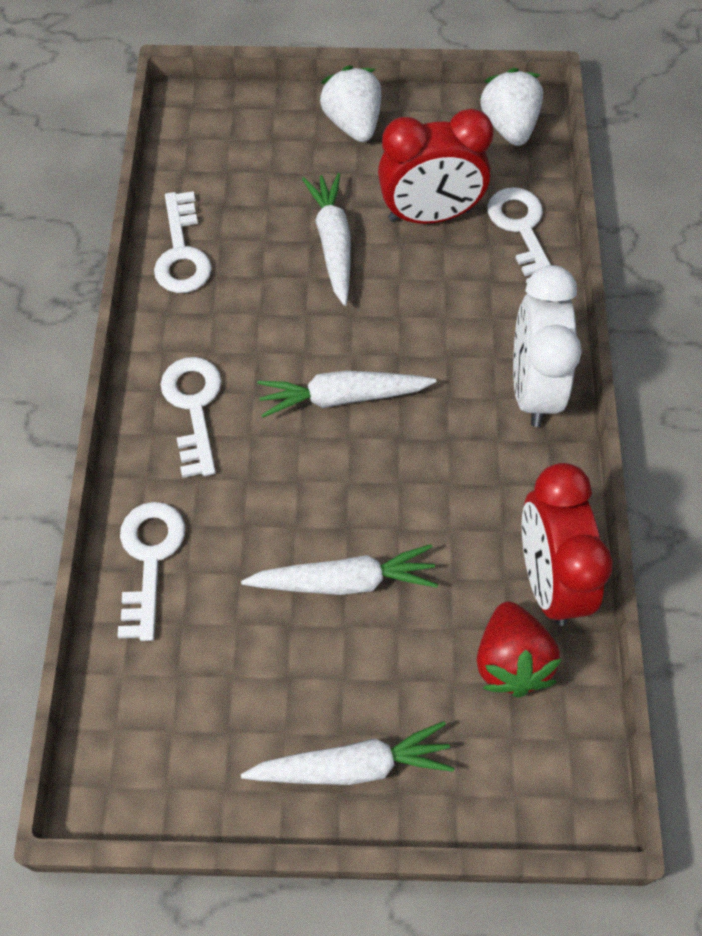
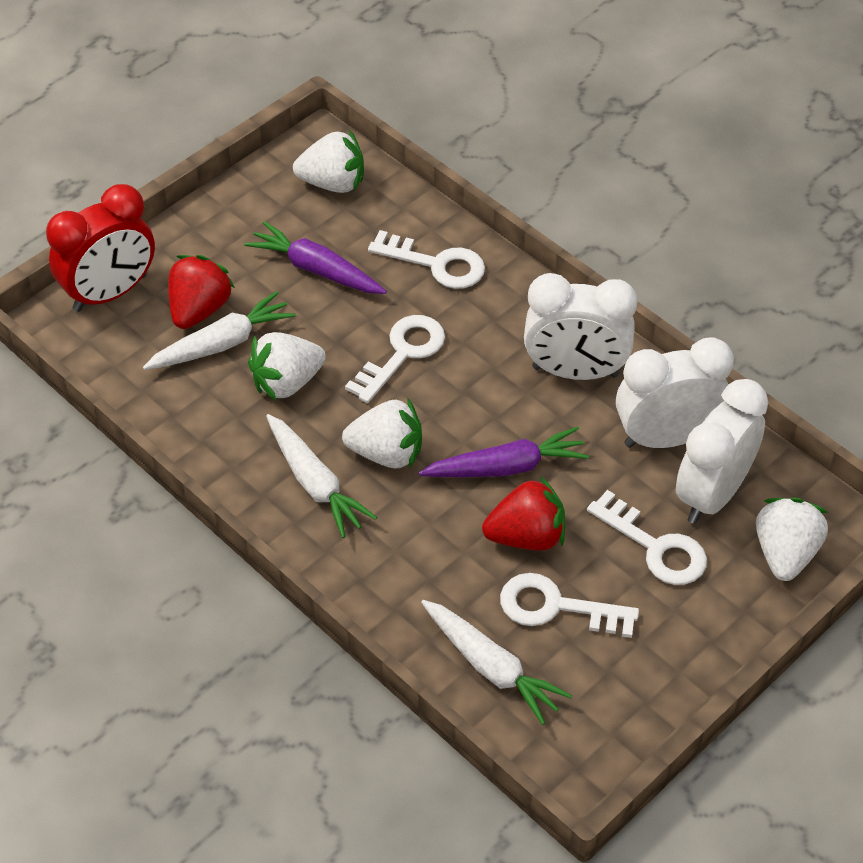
purple carrot: none = 0 -> [245,221,387,294] [419,426,589,477] = 2
red clock: [378,109,494,224] [522,463,613,626] = 2 -> [46,184,155,312] = 1
red strawberry: [477,602,561,698] = 1 -> [168,255,235,329] [482,476,565,551] = 2
white carrot: [241,544,438,595] [241,721,454,785] [257,371,437,418] [302,173,351,306] = 4 -> [143,291,296,370] [266,414,377,538] [421,600,572,725] = 3
white clock: [513,265,582,427] = 1 -> [524,273,637,380] [616,337,734,448] [676,379,768,524] = 3
white strawberry: [319,65,381,142] [479,68,543,146] = 2 -> [248,332,326,401] [293,130,364,193] [342,398,422,469] [756,498,829,581] = 4

